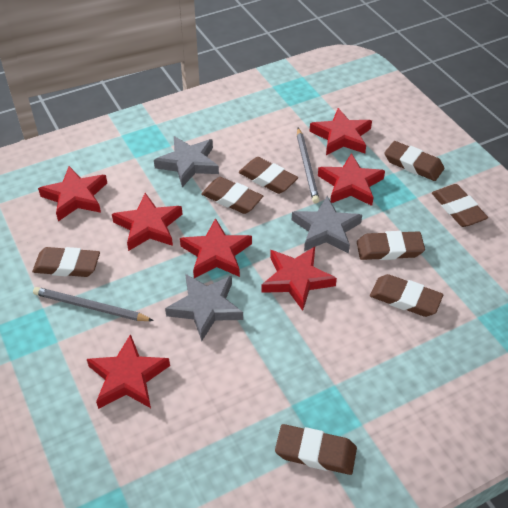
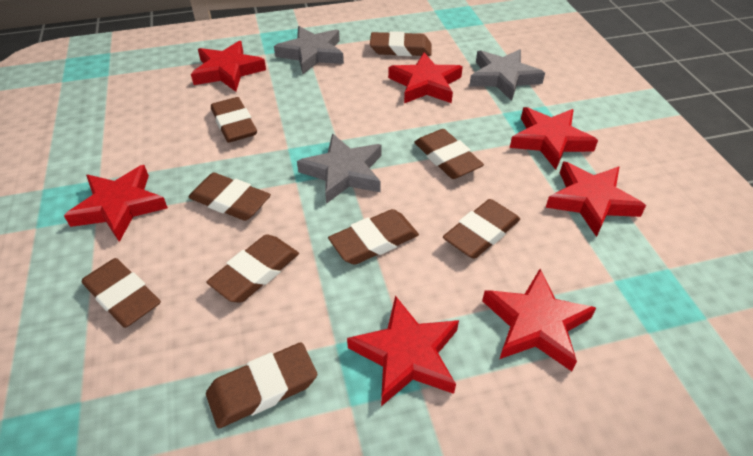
brown eraser: [32,247,100,277] [201,177,263,214] [238,157,298,194] [275,424,357,475] [357,231,425,260] [370,274,443,317] [384,141,444,181] [432,184,488,227] = 8 -> [82,258,161,328] [188,173,271,221] [206,235,299,303] [206,342,317,428] [211,97,257,143] [328,209,419,265] [370,31,432,56] [414,129,484,179] [443,199,520,259] = 9
grey pencil: [33,287,154,321] [297,128,320,203] = 2 -> none = 0

